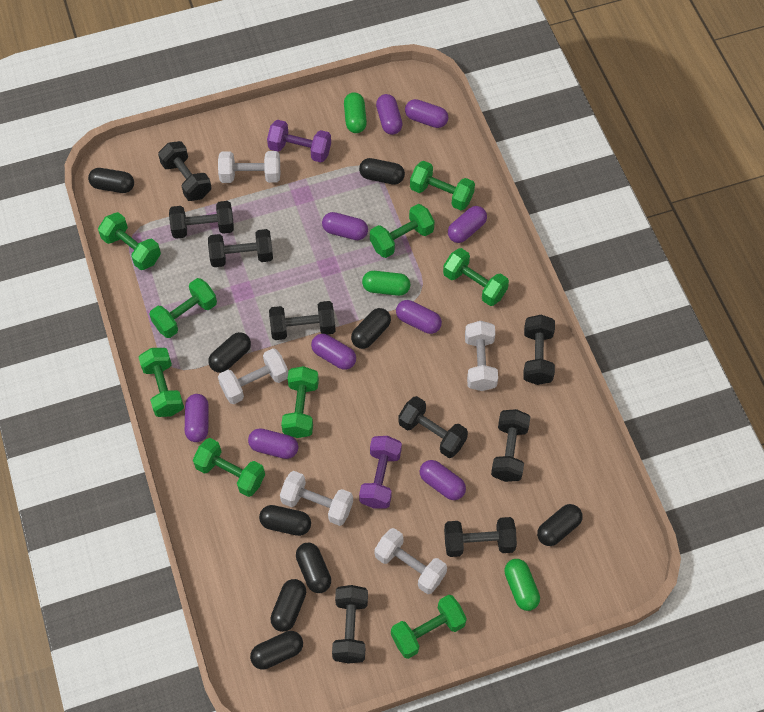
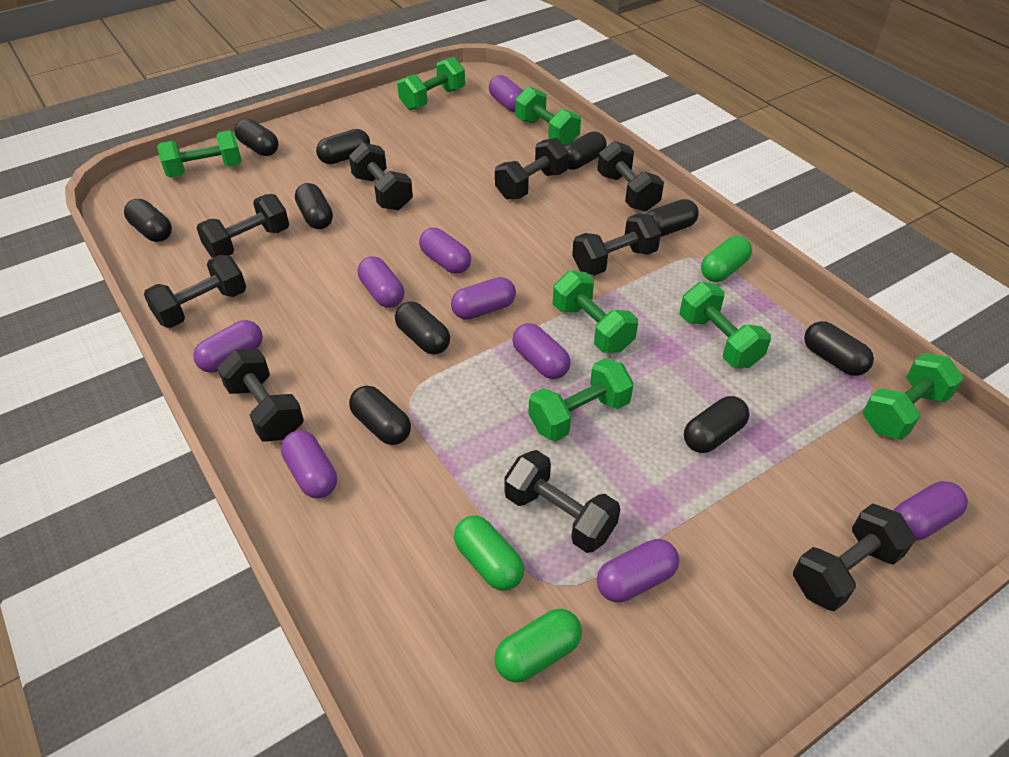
black capsule: [88,168,134,193] [209,332,251,373] [250,631,303,670] [259,505,311,536] [270,579,306,632] [296,543,331,593] [351,308,391,349] [359,158,405,185] [537,504,583,546] = 9 -> [124,199,172,242] [234,119,278,156] [295,183,333,229] [316,129,370,164] [349,385,411,445] [395,301,450,354] [564,131,607,170] [646,199,699,237] [684,396,749,453] [804,321,874,376] = 10
green dumbbell: [98,212,161,270] [139,348,184,417] [149,278,217,338] [193,438,265,497] [281,366,319,438] [370,204,435,258] [391,595,467,659] [410,161,475,210] [443,248,509,306] = 9 -> [157,130,242,178] [397,57,465,110] [515,87,581,146] [528,358,634,441] [553,270,638,352] [680,282,771,368] [863,353,964,440] = 7
purple dumbbell: [267,120,331,163] [359,436,402,509] = 2 -> none = 0
white dumbbell: [218,151,280,183] [218,348,288,404] [280,471,353,526] [375,528,447,594] [465,321,498,391] = 5 -> none = 0

